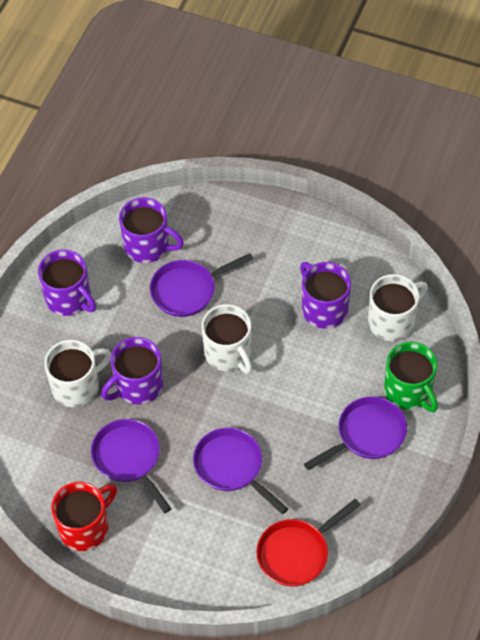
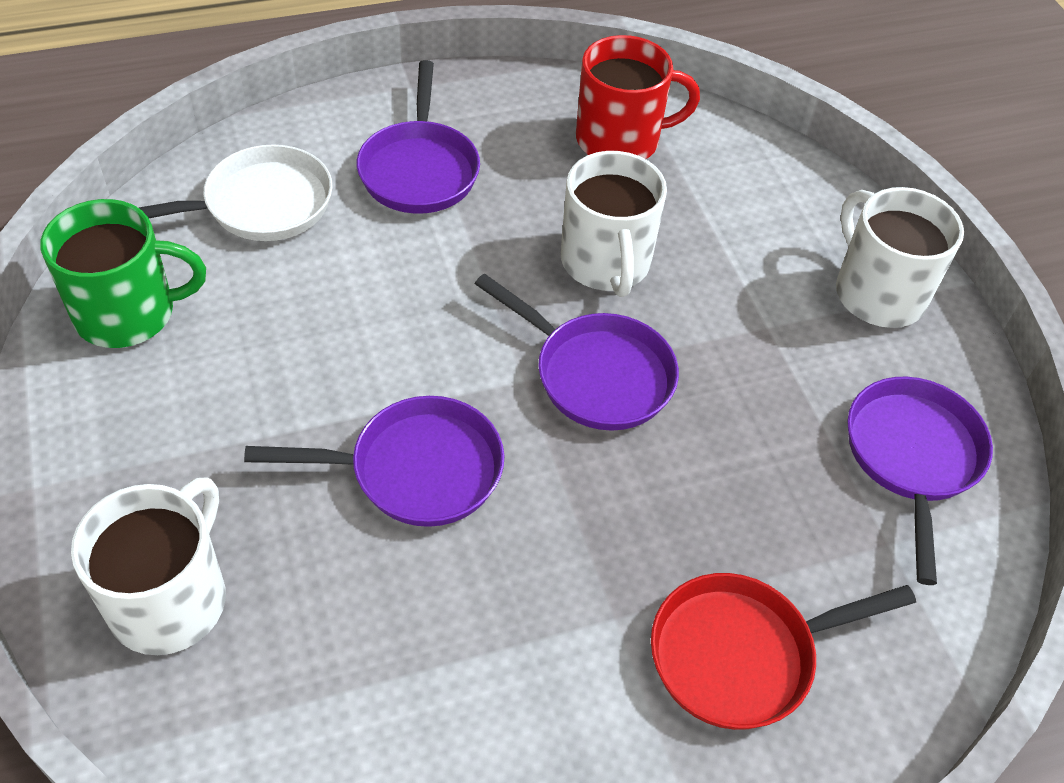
purple mug: [38,250,96,316] [101,337,163,405] [119,197,184,263] [300,262,351,329] = 4 -> none = 0
white pan: none = 0 -> [139,144,333,241] = 1

